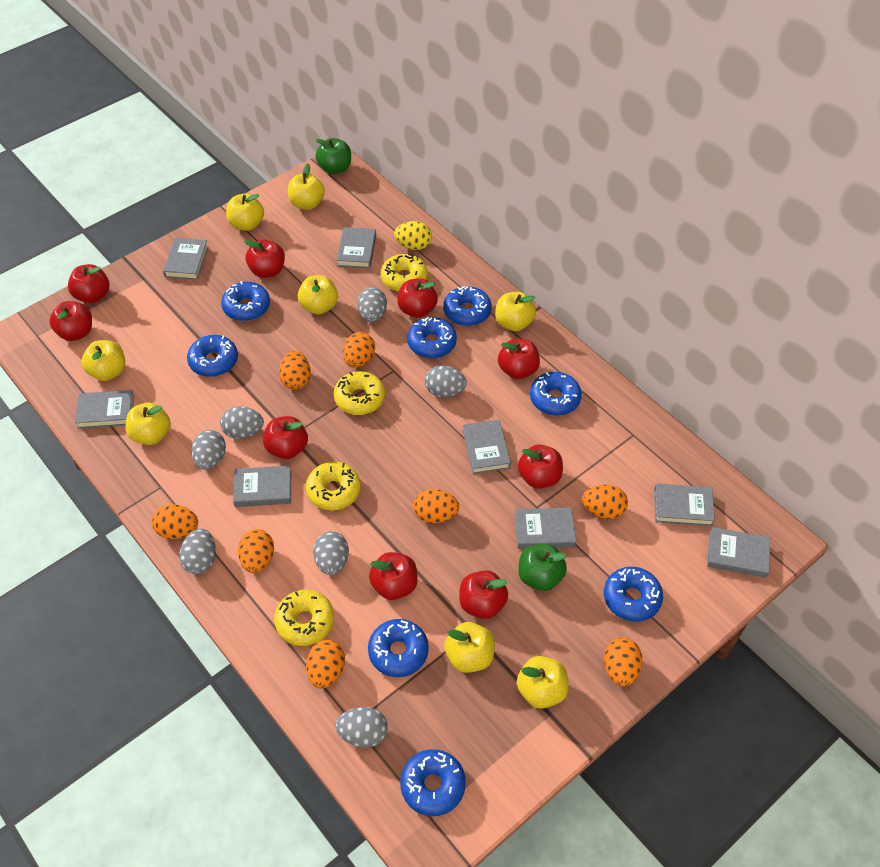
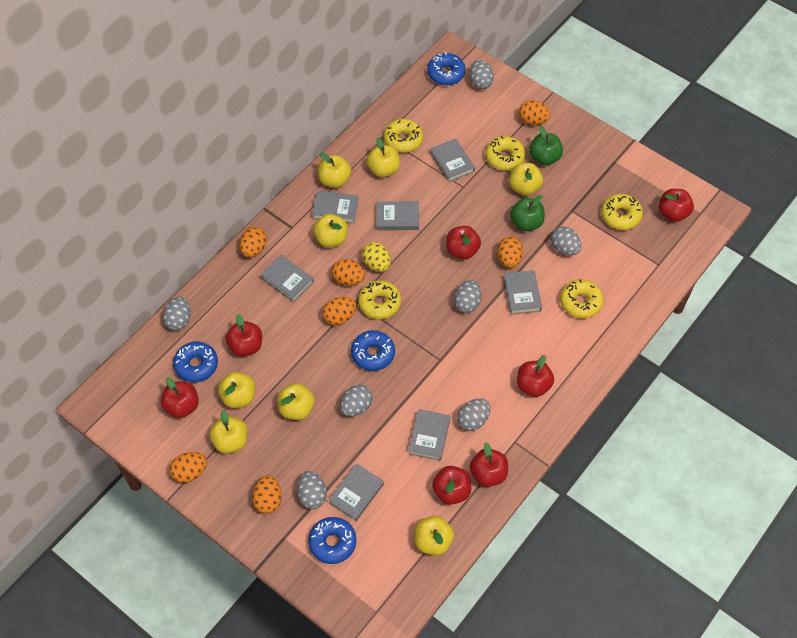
blue donut: [187,335,238,377] [221,281,270,321] [368,619,429,677] [400,749,466,816] [407,317,457,358] [443,286,492,326] [530,372,582,416] [604,567,663,622] = 8 -> [173,341,218,383] [308,517,356,564] [351,330,395,371] [427,52,466,85] = 4
grey book: [75,390,134,429] [163,238,208,280] [233,466,291,507] [337,227,376,268] [462,420,511,474] [515,507,576,549] [654,483,715,526] [707,527,770,578] = 8 -> [261,255,314,302] [312,191,359,224] [329,463,384,521] [377,201,419,230] [409,409,450,461] [430,138,475,182] [504,270,542,315] = 7
orange egg: [152,504,198,539] [238,529,274,573] [279,351,311,390] [306,640,345,688] [343,332,375,368] [414,489,459,523] [582,485,628,519] [604,638,642,686] = 8 -> [170,452,207,483] [240,227,267,258] [252,475,282,514] [322,297,356,325] [332,259,366,286] [497,237,523,268] [519,100,551,125] = 7
red apple: [49,301,92,341] [68,264,109,303] [244,240,285,278] [263,416,308,459] [369,552,418,600] [397,278,438,318] [459,570,508,619] [498,338,540,379] [518,445,563,489] = 9 -> [161,377,199,418] [226,314,262,357] [432,466,471,505] [446,226,481,260] [470,443,508,487] [517,355,554,397] [659,189,694,222] = 7
yellow donut: [274,590,334,646] [306,462,361,511] [334,371,385,415] [381,254,428,291] = 4 -> [358,280,401,319] [384,119,423,153] [485,136,525,171] [560,279,604,318] [601,194,643,230] = 5

